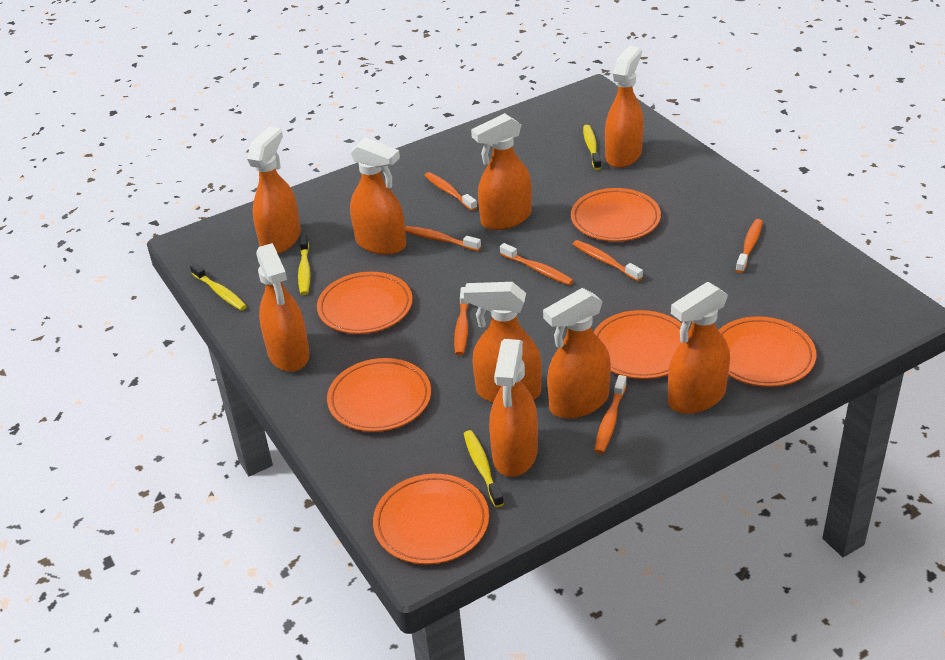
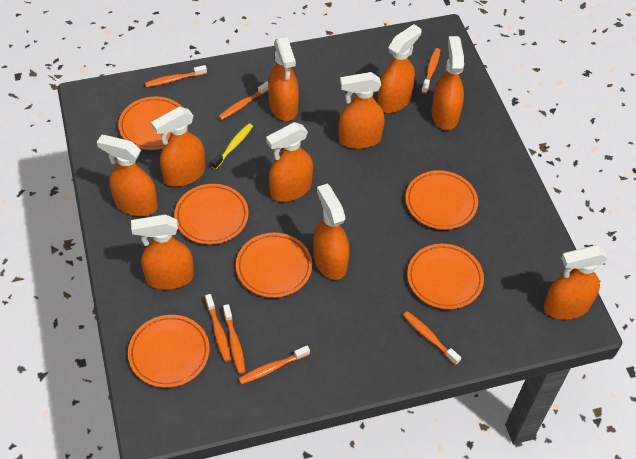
orange spray bottle: [247,127,301,254] [256,243,310,372] [350,137,406,255] [464,282,542,403] [471,113,532,230] [489,339,538,477] [543,288,611,419] [605,46,644,168] [668,282,730,414] = 9 -> [97,135,158,216] [131,214,194,290] [151,107,205,187] [266,122,313,202] [268,37,299,121] [313,184,349,280] [339,72,384,149] [377,24,421,113] [431,36,464,130] [544,245,608,319] = 10
yellow toothbrush: [190,263,247,310] [298,234,310,295] [464,430,504,507] [583,125,601,170] = 4 -> [211,123,253,169] = 1

